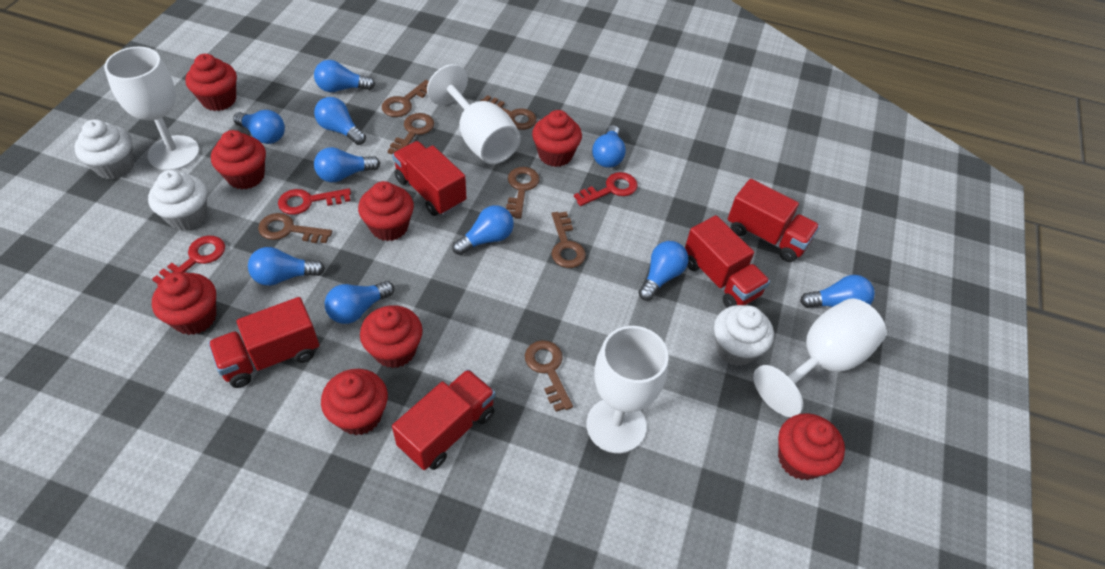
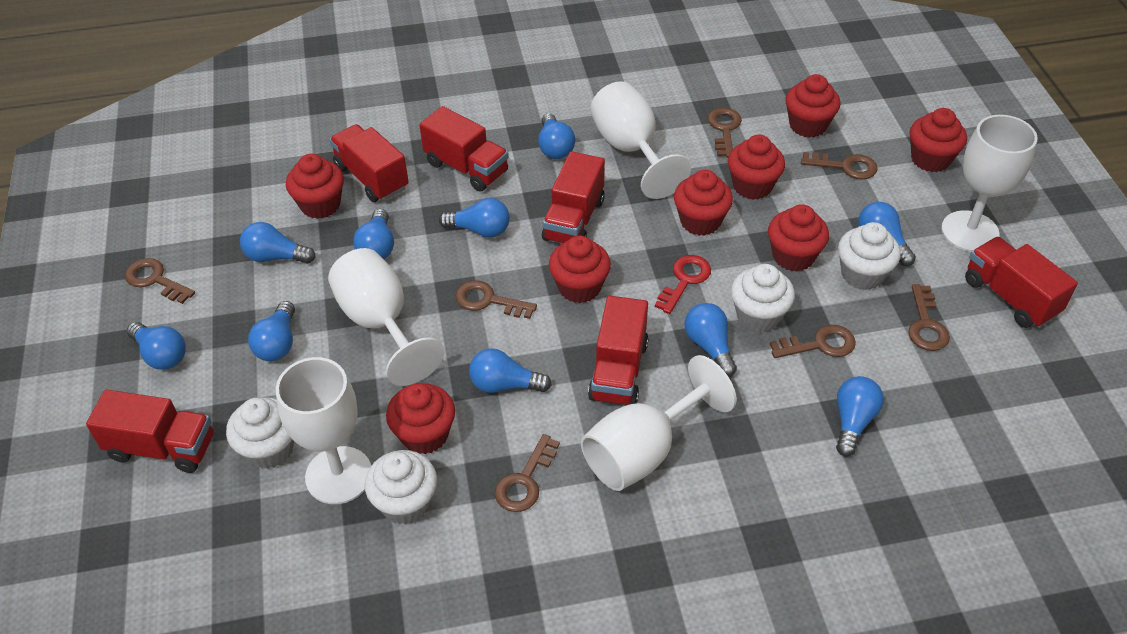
red key: [152,236,225,286] [278,188,351,215] [574,172,638,206] = 3 -> [655,255,711,314] = 1
red truck: [208,297,319,388] [392,141,466,216] [392,369,495,470] [685,215,770,308] [728,179,820,262] = 5 -> [86,390,214,473] [329,124,409,202] [420,106,509,192] [542,151,605,244] [588,296,649,405] [965,237,1078,328] = 6
white cupcake: [74,119,134,179] [148,170,207,231] [714,305,774,366] = 3 -> [226,397,294,469] [365,450,437,524] [731,264,795,332] [838,222,901,290] = 4
white goblet: [104,46,199,171] [427,64,521,164] [586,326,669,453] [753,298,886,417] = 4 -> [276,357,371,504] [328,248,444,386] [581,355,737,491] [590,81,691,199] [941,115,1038,252] = 5

